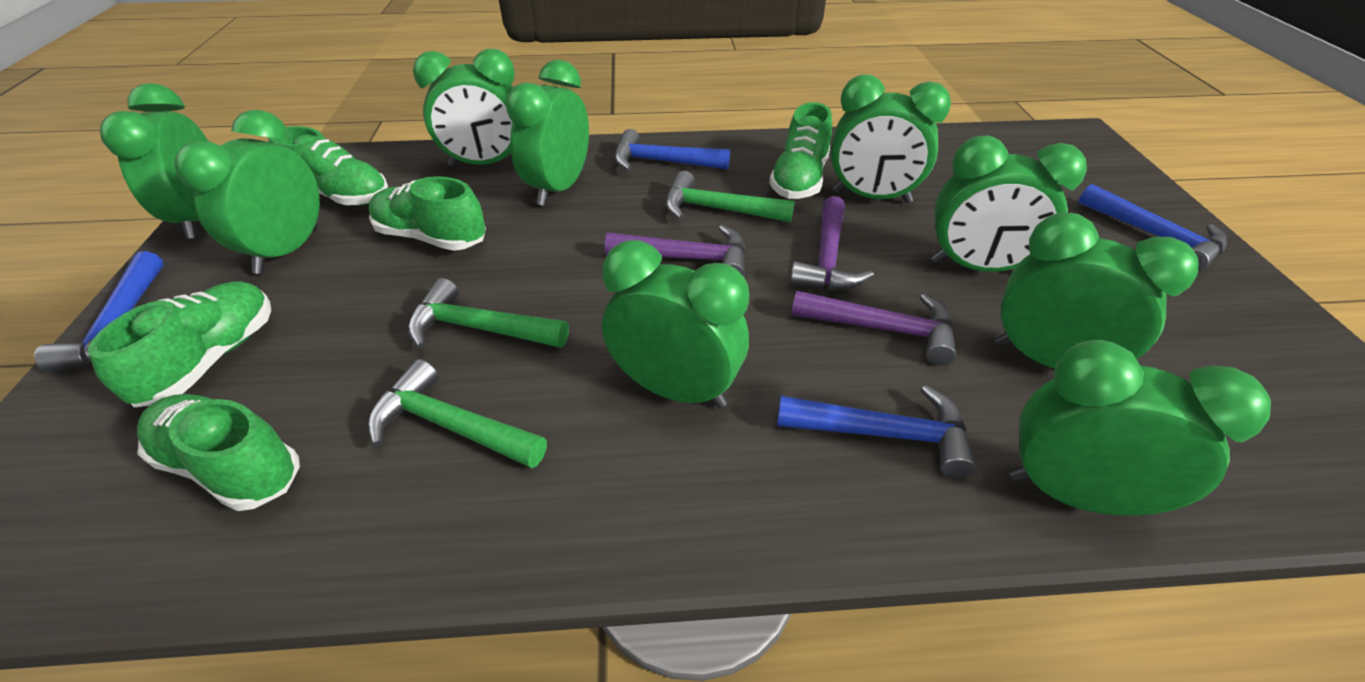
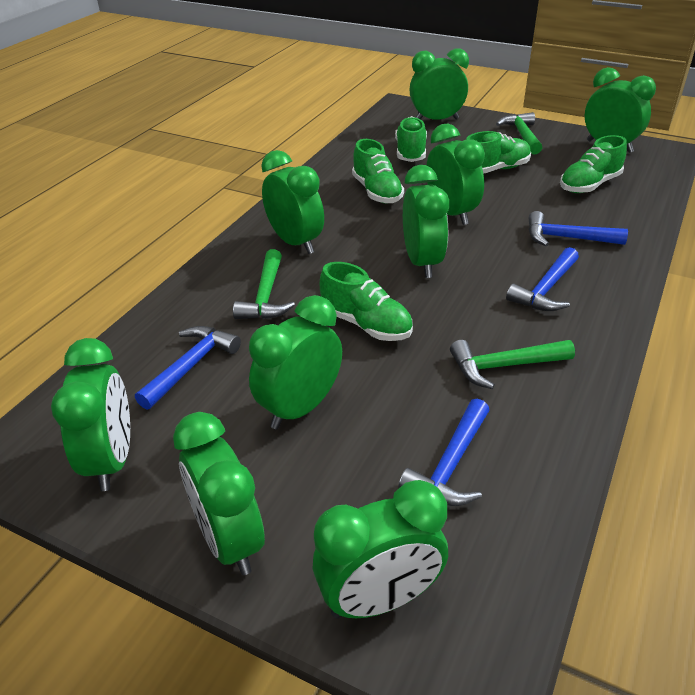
purple hammer: [605,225,746,276] [790,196,874,290] [791,291,956,365] = 3 -> none = 0

